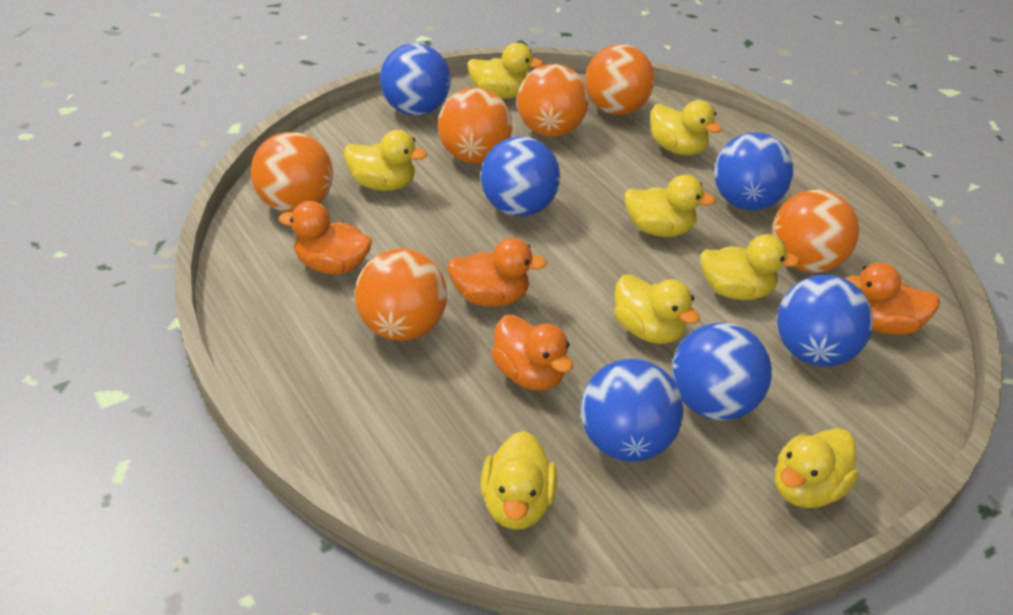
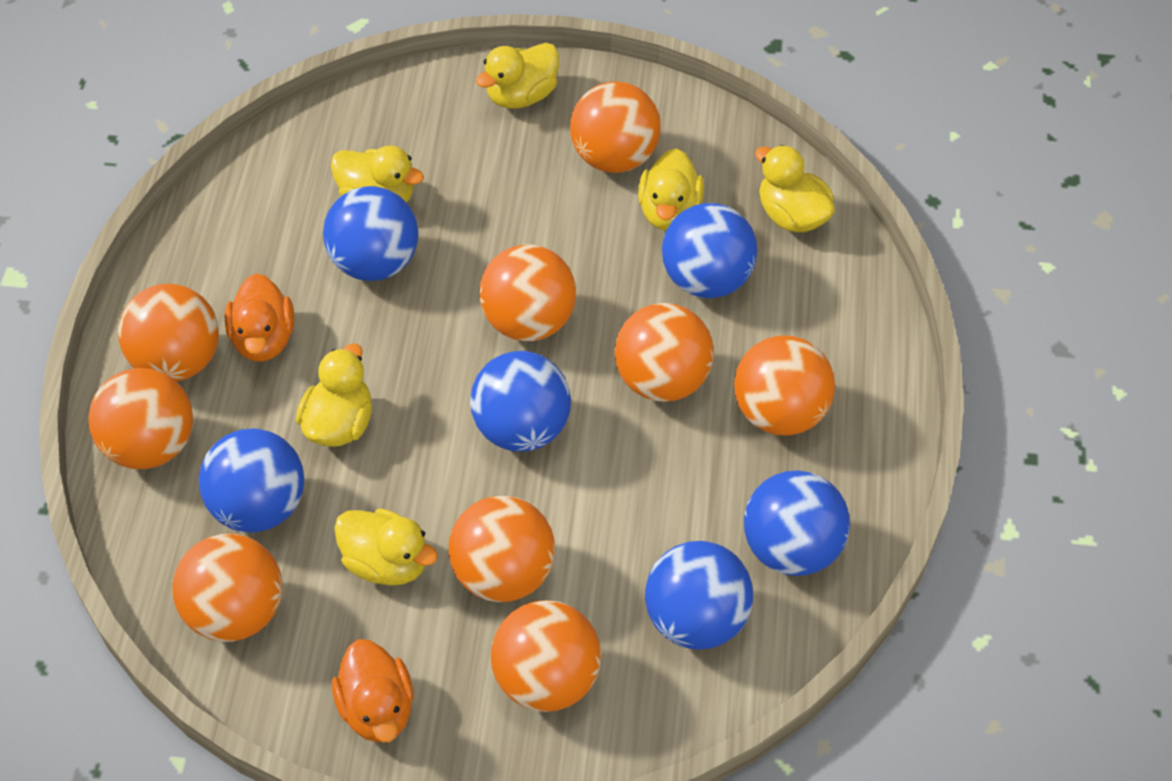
orange ball: [251,132,333,213] [355,249,448,341] [438,88,512,163] [517,64,589,137] [585,44,655,115] [772,189,859,273] = 6 -> [88,368,193,469] [118,284,219,381] [172,534,283,642] [449,496,555,602] [479,245,576,341] [491,600,601,712] [570,81,661,173] [615,303,714,402] [734,336,835,436] = 9
orange duck: [279,201,372,275] [447,238,547,307] [491,315,573,390] [845,263,940,335] = 4 -> [224,273,294,362] [332,639,414,742] = 2
yellow duck: [344,130,427,191] [467,43,543,99] [480,431,557,530] [614,274,700,344] [624,174,716,237] [650,100,722,155] [700,234,800,300] [775,428,859,508] = 8 -> [296,344,372,447] [331,146,424,203] [334,508,438,586] [476,43,559,109] [638,148,704,231] [755,145,835,232] = 6

